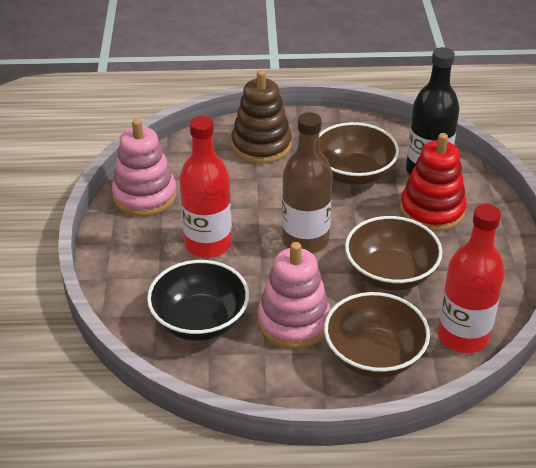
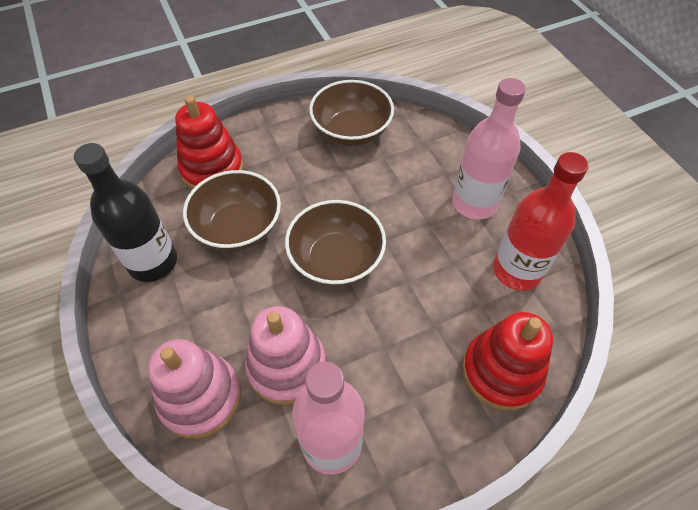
black bowl: [147,260,249,341] = 1 -> none = 0
brown bottle: [282,112,333,253] = 1 -> none = 0
brown stacking toy: [231,70,292,164] = 1 -> none = 0
pink bottle: none = 0 -> [292,361,365,475] [452,78,526,220] = 2
red bottle: [179,116,232,258] [438,204,505,353] = 2 -> [493,152,589,290] = 1
red stacking toy: [400,133,467,232] = 1 -> [175,96,243,189] [462,312,553,411] = 2

